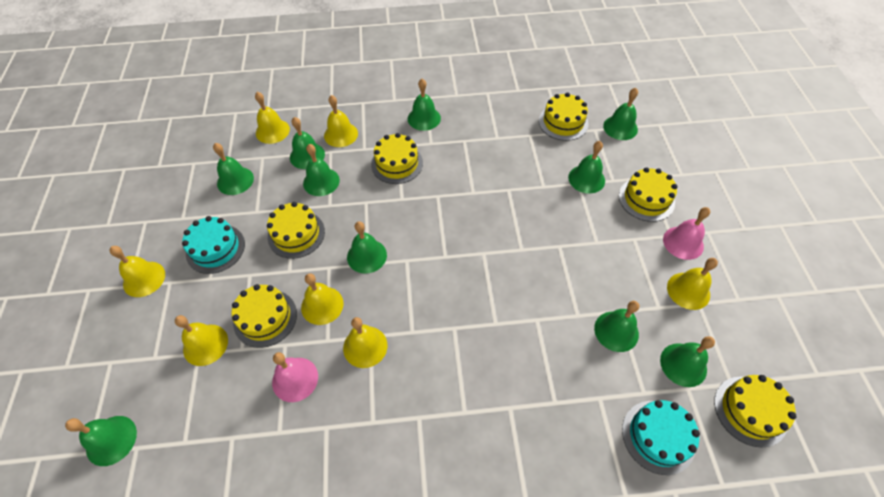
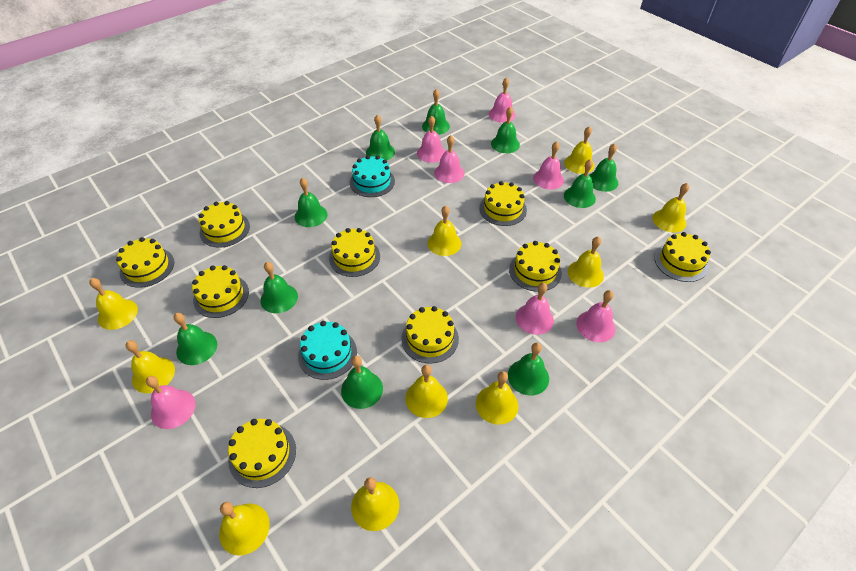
pink bell: [272,352,318,402] [663,207,710,260] = 2 -> [146,376,196,429] [417,116,446,163] [434,135,465,183] [488,77,516,123] [516,283,554,335] [533,141,564,190] [576,290,616,342] = 7
yellow bell: [109,246,165,297] [175,315,228,366] [255,92,290,144] [301,273,344,325] [324,95,358,147] [343,317,387,368] [667,258,718,310] = 7 -> [89,278,138,330] [125,340,175,393] [219,502,270,556] [351,477,399,531] [405,365,448,418] [427,206,462,256] [476,371,518,425] [564,126,595,174] [568,236,604,288] [652,183,689,233] = 10
yellow cake: [231,284,297,348] [267,202,325,259] [371,133,423,184] [539,93,588,141] [619,167,677,222] [714,375,796,448] = 6 -> [116,237,174,288] [192,265,249,318] [199,201,250,248] [228,419,296,488] [329,228,380,277] [401,306,459,364] [479,181,527,226] [509,241,562,292] [654,232,711,282] = 9

